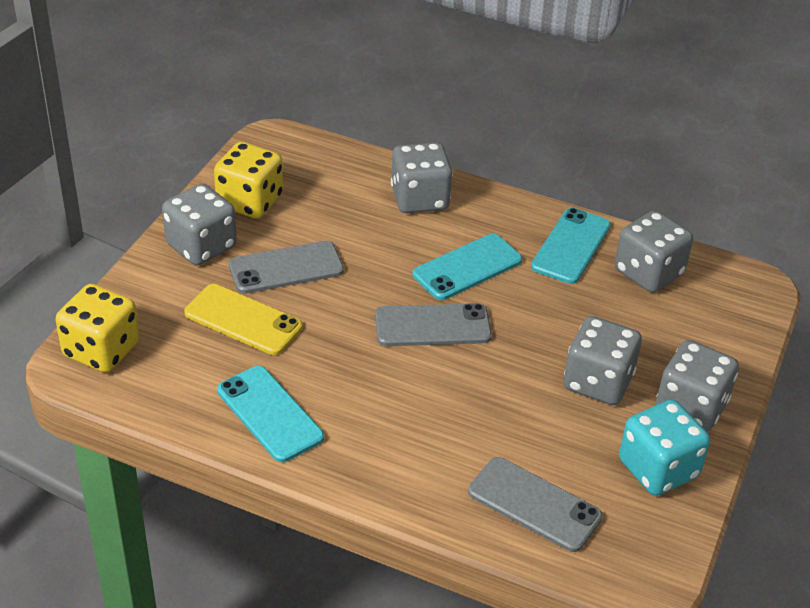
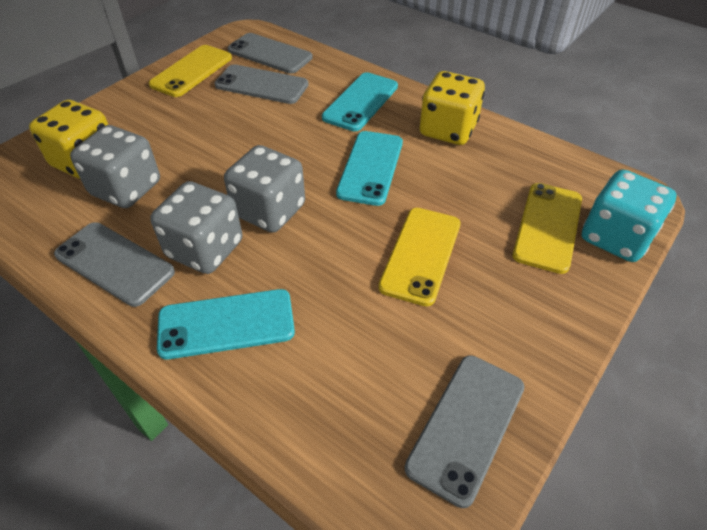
grey dice: [162,184,237,266] [391,142,453,213] [564,316,642,405] [615,210,693,293] [655,340,739,432] = 5 -> [70,125,160,208] [150,181,242,274] [224,145,305,233] = 3
grey phone: [229,241,344,294] [375,303,492,346] [468,457,603,552] = 3 -> [54,222,175,307] [214,64,309,104] [228,33,313,74] [405,355,525,508] = 4
yellow phone: [184,284,302,355] = 1 -> [149,45,232,97] [378,208,460,306] [512,183,582,274] = 3

